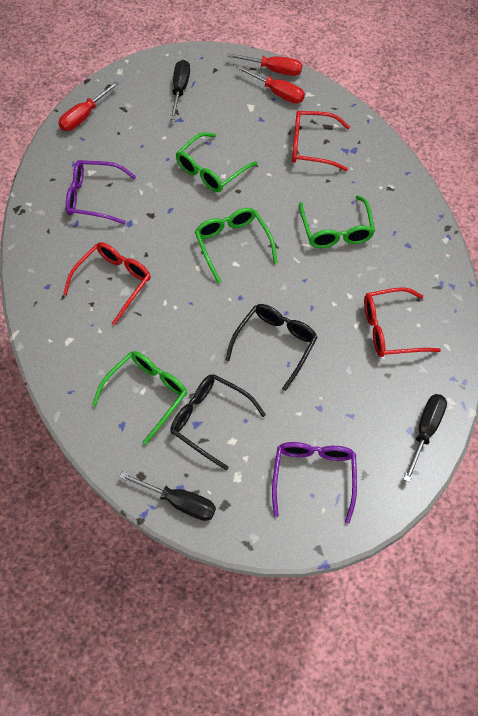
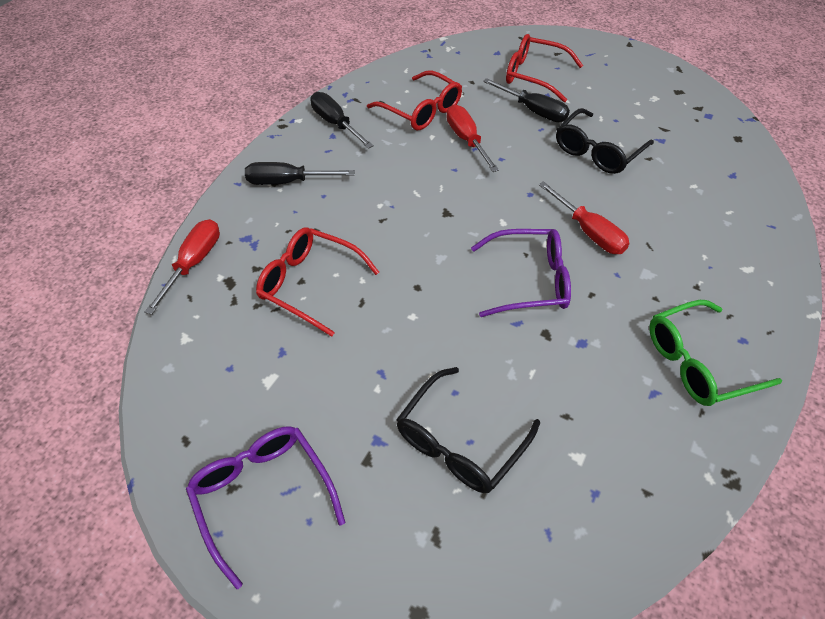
green glasses: [92,351,187,445] [176,132,258,192] [195,208,278,284] [299,195,375,248] = 4 -> [649,300,782,406] = 1

